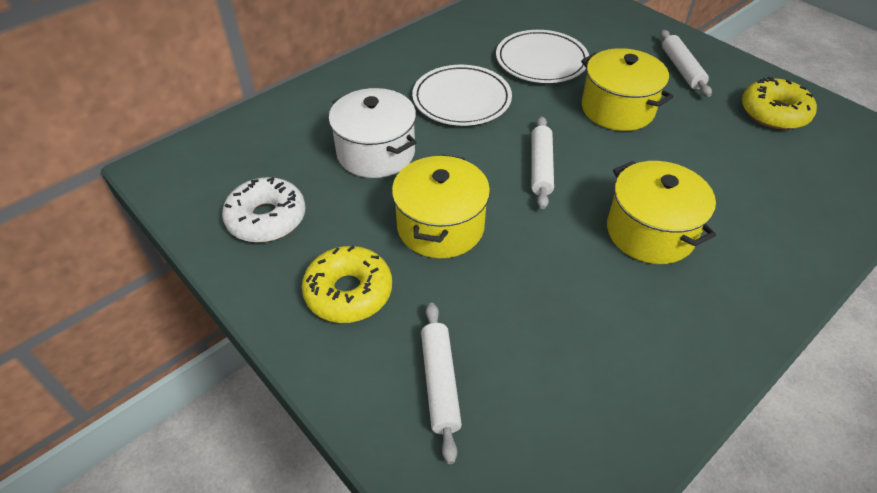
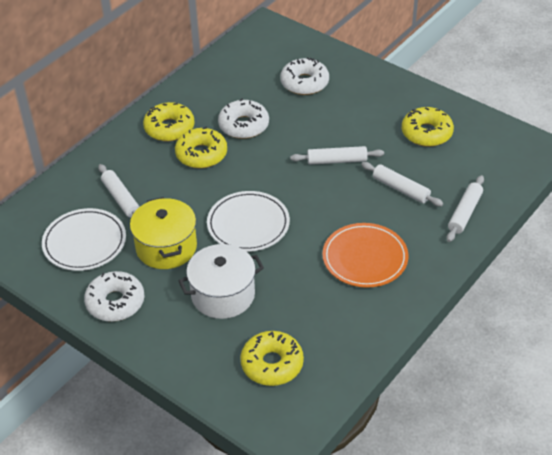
orange plate: none = 0 -> [322,223,408,288] = 1
white donut: [222,177,306,243] = 1 -> [84,271,145,322] [218,98,269,139] [280,58,329,95] = 3
white rolling pin: [421,302,462,464] [531,116,554,209] [660,30,712,97] = 3 -> [98,164,140,218] [290,146,384,165] [361,162,443,206] [447,175,484,242] = 4
yellow donut: [302,245,392,323] [742,77,817,130] = 2 -> [143,102,195,141] [175,127,227,168] [240,331,304,386] [402,107,454,147] = 4
yellow pot: [392,155,490,258] [581,48,674,131] [607,161,716,264] = 3 -> [130,197,197,269] = 1

